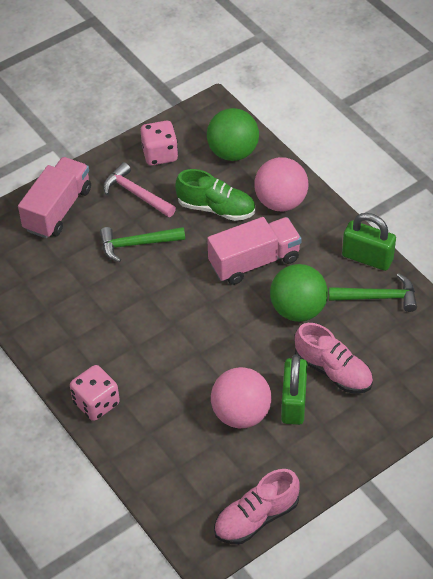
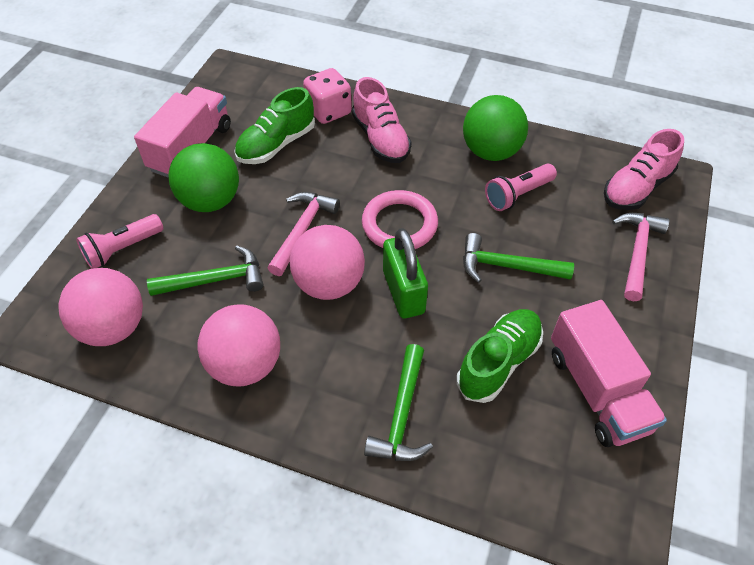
green hammer: [100,227,185,262] [329,273,417,312] = 2 -> [147,246,264,296] [364,344,433,461] [463,233,574,283] = 3
green padlock: [281,354,308,425] [342,213,396,271] = 2 -> [383,228,428,318] = 1
green shoe: [175,169,255,221] = 1 -> [234,87,315,164] [457,309,543,403] = 2
pink ball: [211,367,272,428] [254,157,309,211] = 2 -> [59,268,143,346] [197,304,280,386] [289,225,365,300] = 3
pink dice: [70,365,120,421] [141,121,178,165] = 2 -> [303,68,352,124] = 1
pink flashlight: none = 0 -> [76,214,163,269] [485,164,557,211] = 2
pink hammer: [103,162,176,217] = 1 -> [268,192,340,276] [612,213,670,301] = 2
pink ring: none = 0 -> [362,190,438,249] = 1

